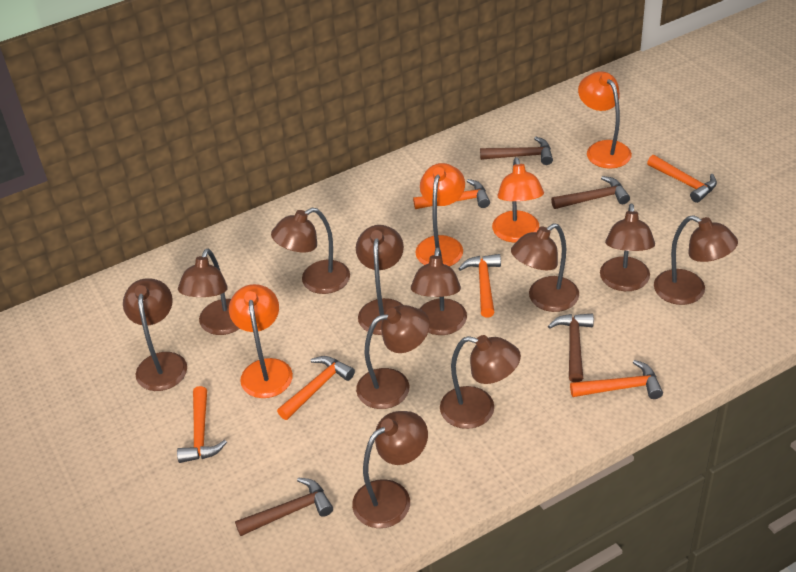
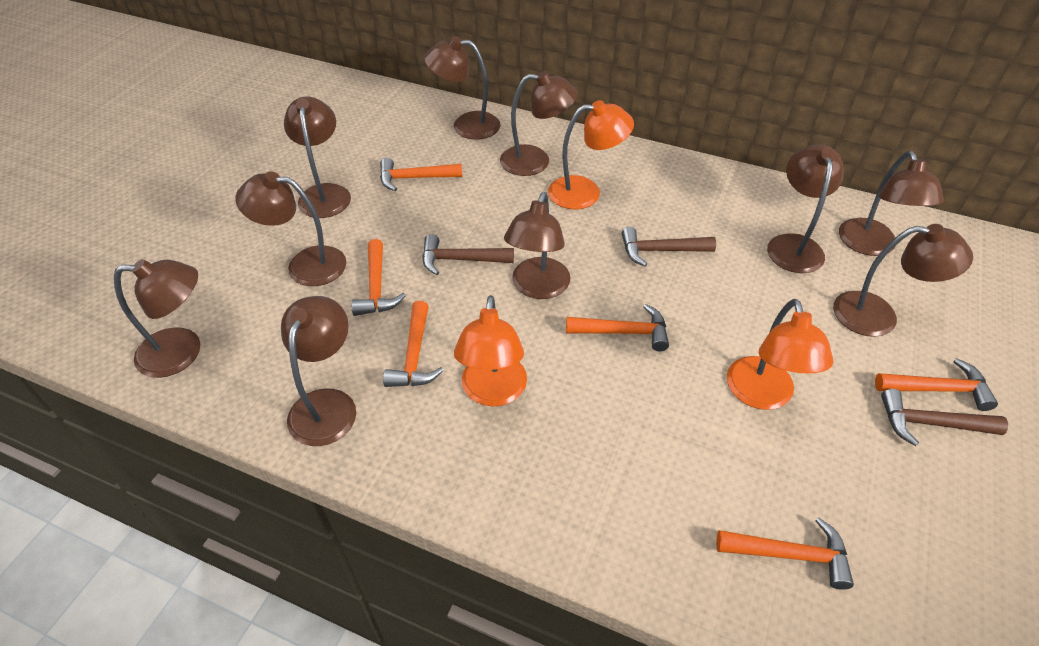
brown hammer: [235,478,333,536] [480,137,553,165] [548,314,594,382] [551,176,630,209] = 4 -> [422,234,514,275] [621,227,716,267] [881,389,1008,446] = 3
brown lamp: [123,279,187,391] [178,249,240,335] [271,208,350,294] [352,411,428,528] [356,225,404,335] [356,305,430,409] [411,247,467,335] [440,335,521,429] [511,223,579,312] [600,203,655,291] [654,215,738,305] = 11 -> [114,259,200,378] [235,171,346,286] [281,296,356,446] [284,96,351,218] [424,36,500,140] [500,71,578,176] [504,192,571,299] [767,145,844,273] [833,224,973,337] [839,151,944,256] = 10
orange lamp: [229,284,293,398] [416,163,465,267] [492,157,544,243] [578,71,632,169] = 4 -> [454,295,527,407] [548,100,634,209] [727,299,833,410] = 3

